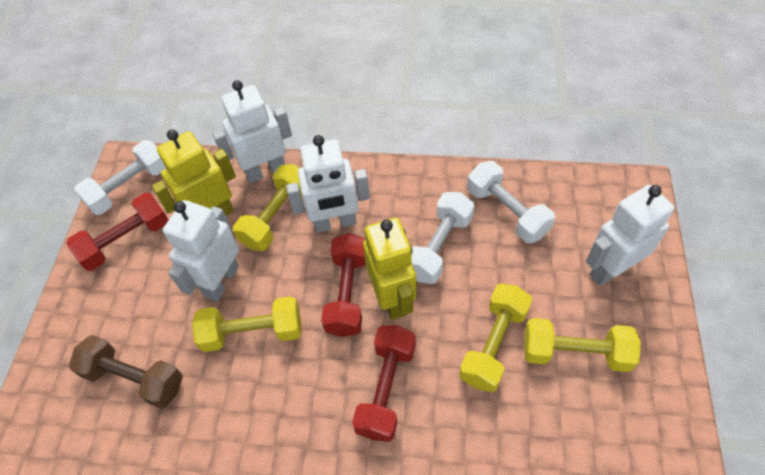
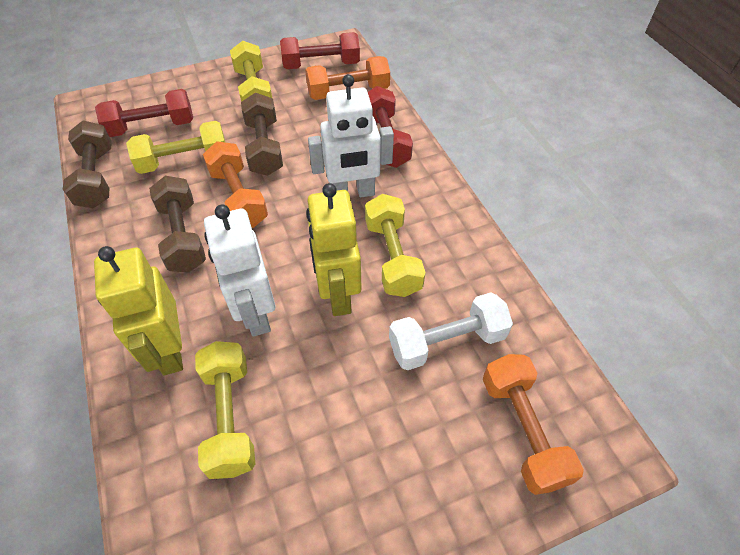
brown dumbbell: [69,335,183,409] = 1 -> [63,121,112,208] [149,176,206,272] [241,93,283,176] = 3
orange dumbbell: none = 0 -> [203,141,268,228] [305,56,390,100] [483,354,584,495] = 3
white dumbbell: [74,140,166,215] [411,192,474,284] [467,161,555,243] = 3 -> [389,292,513,370] = 1
white robot: [163,200,239,302] [212,80,292,183] [286,135,370,233] [586,185,675,286] = 4 -> [204,204,276,337] [308,74,394,197] = 2

